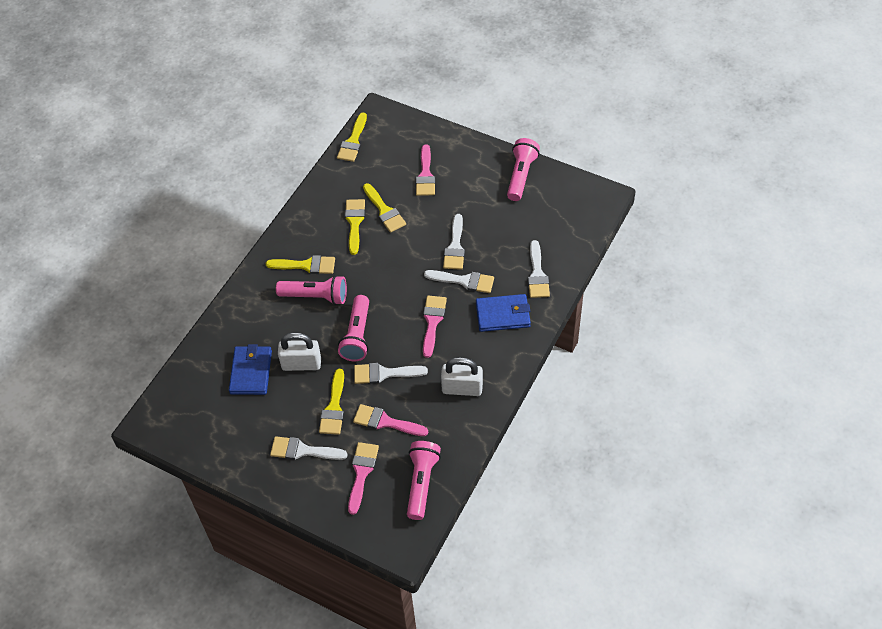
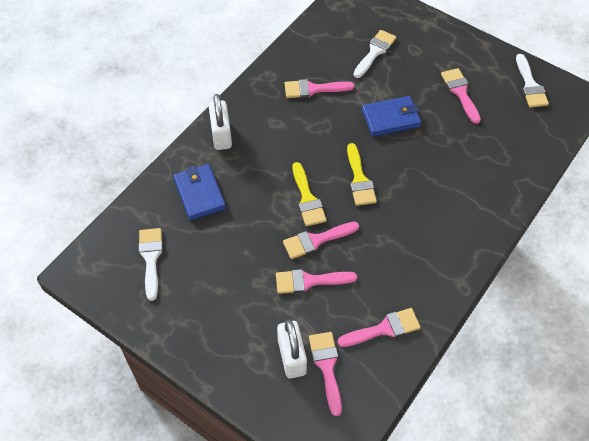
pink brush: [348,442,379,515] [353,404,428,436] [416,144,435,196] [423,296,447,358] = 4 -> [276,269,357,294] [283,222,359,259] [285,79,354,98] [309,332,342,416] [338,308,421,347] [441,68,481,124] = 6
pink flashlight: [276,275,347,305] [338,295,369,361] [407,441,441,520] [507,138,540,201] = 4 -> none = 0
white brush: [270,436,348,460] [354,363,428,384] [424,270,494,293] [443,214,465,270] [528,240,550,298] = 5 -> [139,228,163,301] [353,30,396,78] [516,54,549,108] = 3
yellow brush: [266,255,335,274] [319,369,344,435] [337,112,367,162] [345,199,365,255] [363,183,406,232] = 5 -> [293,162,327,226] [347,143,377,206] = 2

